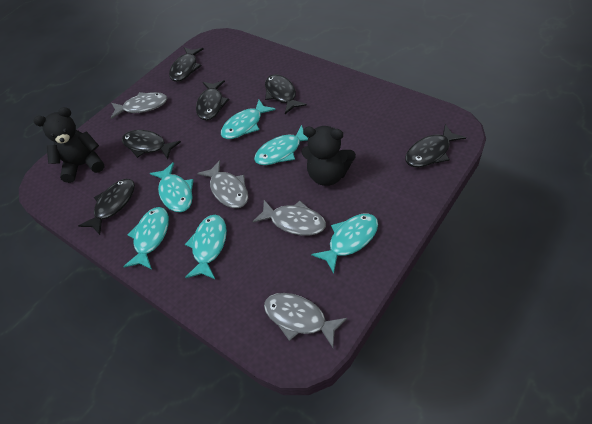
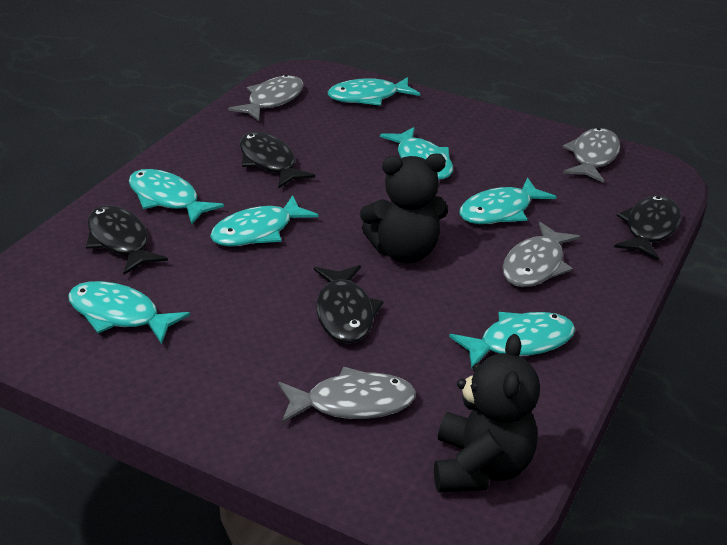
black fish: [78,179,135,235] [122,130,181,159] [169,47,204,82] [196,80,229,120] [265,74,307,114] [405,124,466,167] = 6 -> [86,205,168,275] [240,132,315,188] [314,265,384,344] [614,196,681,261] = 4
turquoise fish: [123,207,169,270] [150,162,193,212] [185,215,227,280] [221,100,276,139] [254,125,308,165] [311,214,378,274] = 6 -> [68,281,190,344] [129,169,224,224] [210,195,319,246] [328,77,420,106] [380,127,453,180] [449,312,575,369] [460,177,556,224] = 7

